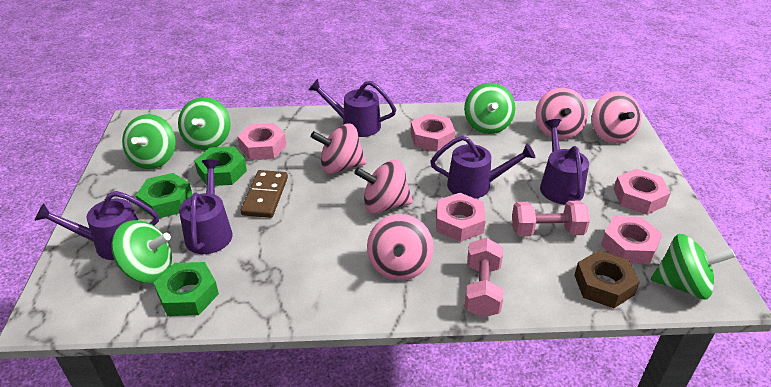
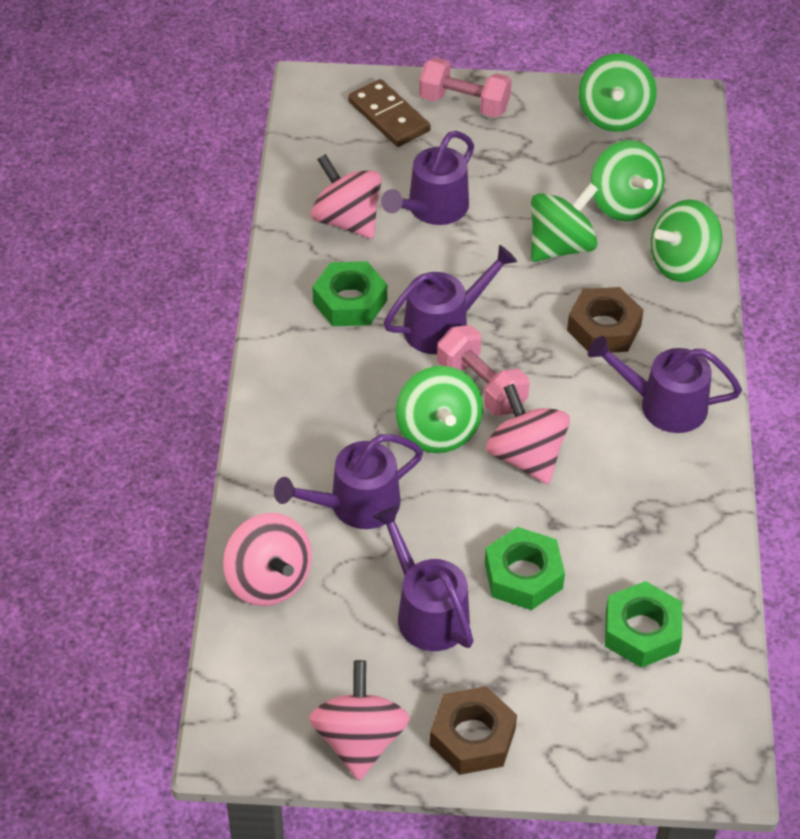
brown nut: [574,250,640,308] = 1 -> [430,686,517,775] [567,287,644,353] = 2
pink nut: [237,123,287,160] [411,114,455,152] [436,193,486,242] [601,216,662,264] [614,169,670,215] = 5 -> none = 0
pink spinning top: [311,124,367,174] [354,160,413,214] [367,214,434,281] [536,88,588,140] [592,91,642,144] = 5 -> [223,513,312,606] [309,660,410,781] [311,154,382,239] [486,384,570,484] = 4

